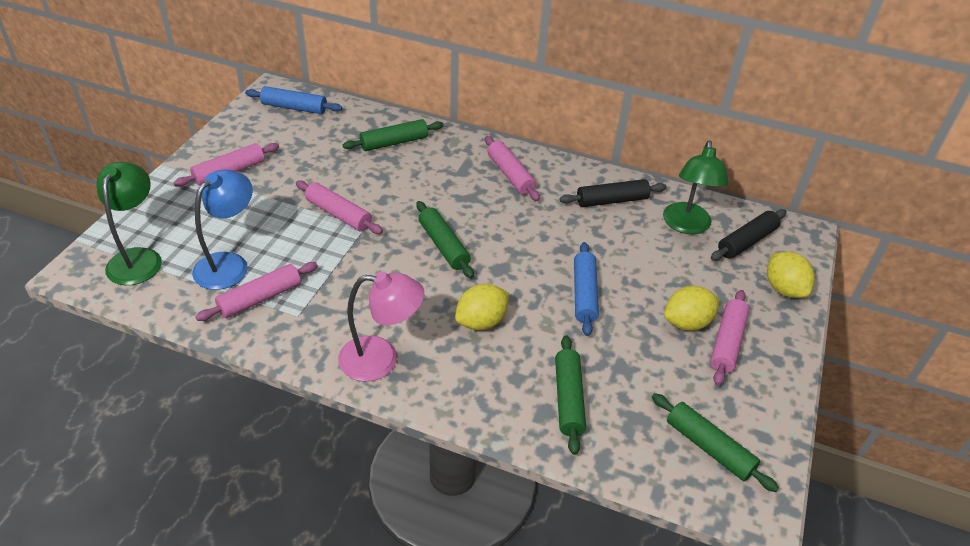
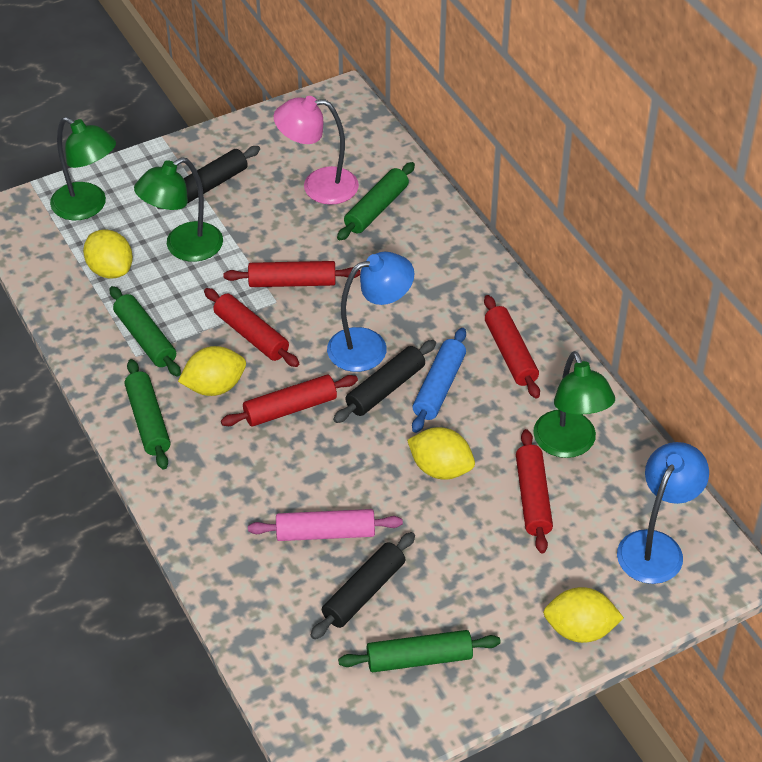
black rolling pin: [559,179,667,207] [711,209,787,261] = 2 -> [157,146,260,209] [310,532,415,639] [333,340,436,423] = 3
blue lamp: [192,170,253,290] = 1 -> [327,252,414,372] [617,442,709,584] = 2
blue rolling pin: [245,86,342,114] [574,242,599,336] = 2 -> [412,328,466,433] = 1
green lamp: [97,162,162,285] [663,140,729,234] = 2 -> [50,117,116,220] [134,157,223,262] [533,351,615,458] = 3
pink rolling pin: [174,143,279,187] [195,262,318,321] [296,180,383,234] [485,136,540,201] [710,290,749,386] = 5 -> [248,509,403,541] = 1
red rolling pin: none = 0 -> [204,288,299,367] [221,375,358,427] [223,261,360,287] [484,295,540,398] [516,429,553,554] = 5
yellow lemon: [455,284,509,330] [664,286,720,331] [767,251,815,298] = 3 -> [83,229,133,279] [178,346,246,396] [407,427,475,480] [543,587,624,643] = 4

